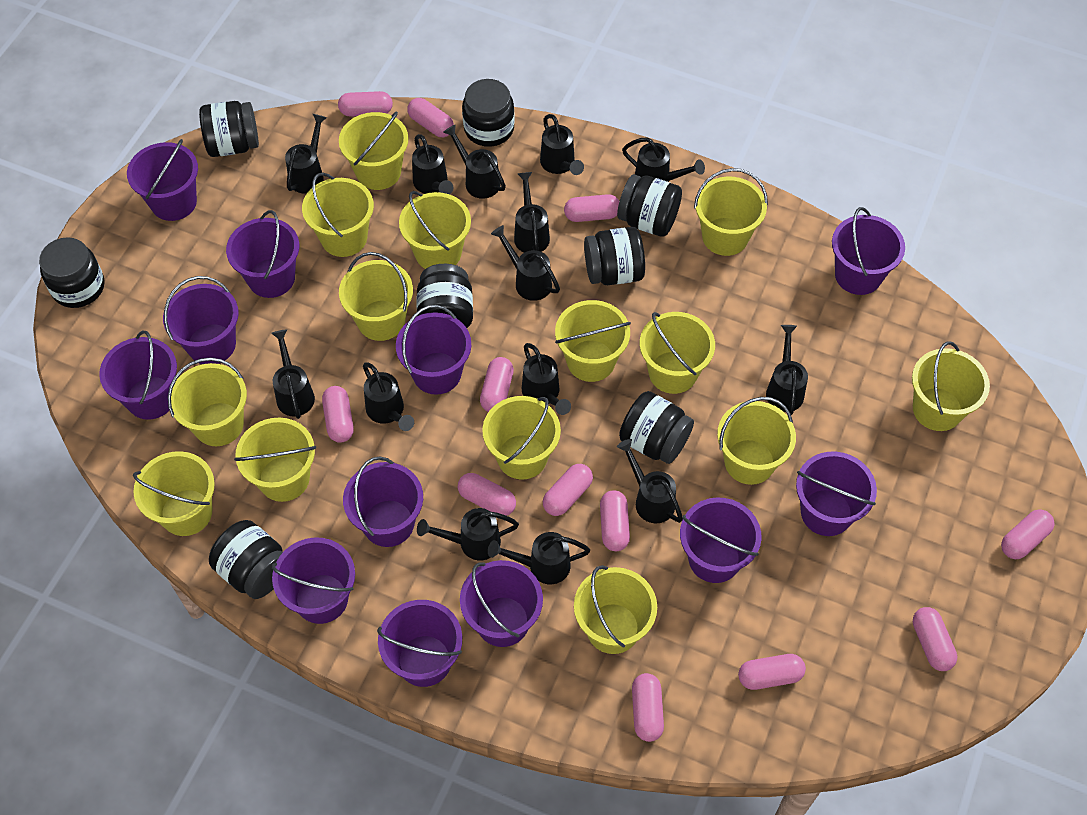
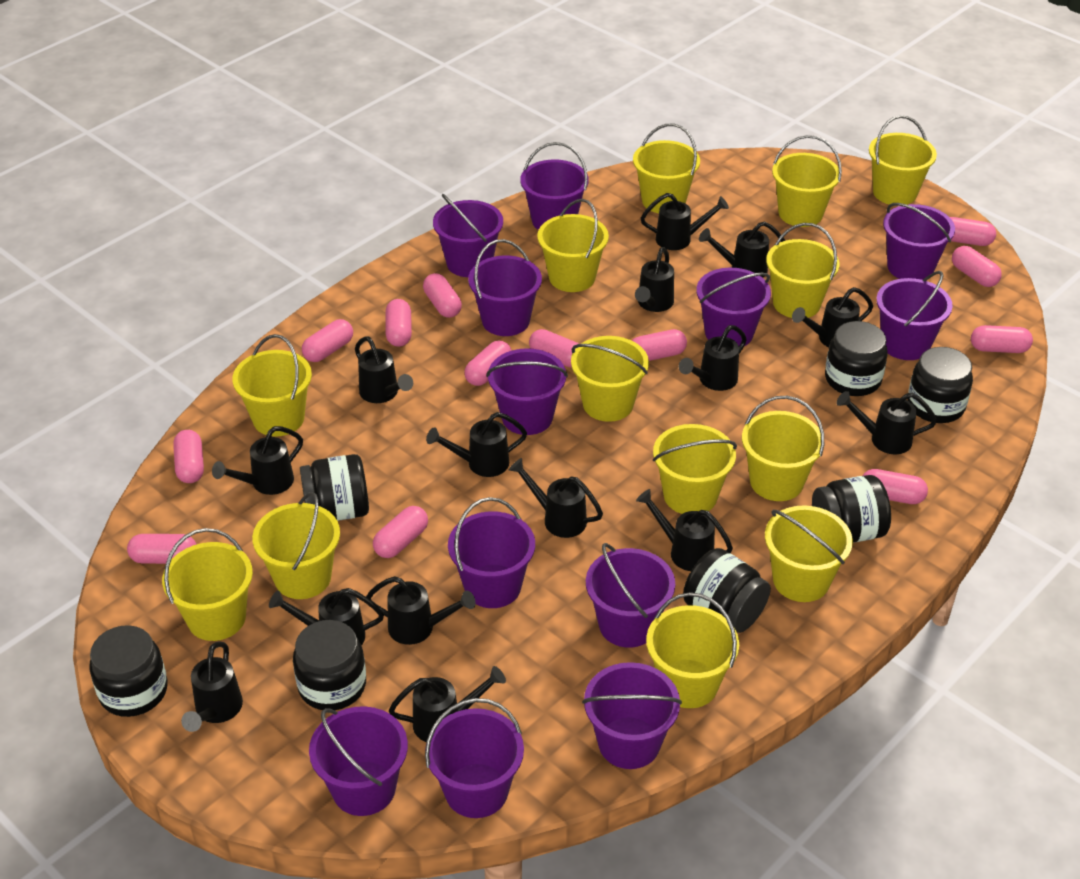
black jar: [39,237,104,308] [199,101,259,157] [209,520,283,599] [416,264,473,328] [462,79,515,147] [584,227,645,285] [617,174,682,237] [619,391,694,464] = 8 -> [89,625,167,717] [293,620,366,710] [300,454,369,521] [683,548,771,633] [812,475,891,543] [825,321,888,396] [908,347,973,423] = 7
black watering can: [271,329,315,419] [285,114,327,193] [363,362,414,431] [412,134,453,194] [417,508,519,560] [443,124,506,199] [488,532,590,584] [491,225,560,301] [514,172,550,253] [522,343,571,415] [540,114,584,175] [617,439,683,523] [622,137,705,182] [766,325,808,415] = 14 -> [181,641,243,732] [212,426,303,495] [269,588,384,645] [355,336,413,403] [366,576,476,645] [389,666,506,742] [426,412,527,477] [509,458,603,538] [635,247,674,312] [636,489,733,571] [641,193,729,250] [679,325,747,391] [699,221,785,278] [792,287,873,347] [836,391,937,454] = 15
pink capsule: [322,386,354,443] [338,91,393,117] [407,98,454,137] [458,473,516,516] [480,357,514,412] [543,464,593,516] [564,194,619,222] [600,490,630,551] [632,673,664,742] [738,654,806,690] [913,607,957,671] [1001,509,1055,559] = 12 -> [127,534,197,564] [173,430,204,483] [302,319,353,362] [373,506,428,558] [385,299,412,347] [423,273,462,318] [464,341,512,386] [529,329,579,368] [632,329,687,361] [862,469,928,504] [950,217,996,246] [952,246,1002,287] [971,325,1033,353] = 13
yellow bucket: [133,451,215,536] [168,358,247,446] [234,418,316,502] [302,173,374,257] [339,111,408,190] [339,252,413,341] [399,191,471,269] [482,396,561,480] [555,300,631,382] [574,565,657,654] [640,312,715,394] [694,168,768,256] [717,397,796,485] [912,341,990,431] = 14 -> [162,528,253,641] [232,334,312,436] [252,492,340,599] [537,199,609,292] [571,336,649,422] [633,124,700,213] [646,592,739,708] [653,424,737,514] [742,396,824,501] [765,505,853,602] [766,223,839,318] [772,135,842,227] [869,115,937,205] = 13

